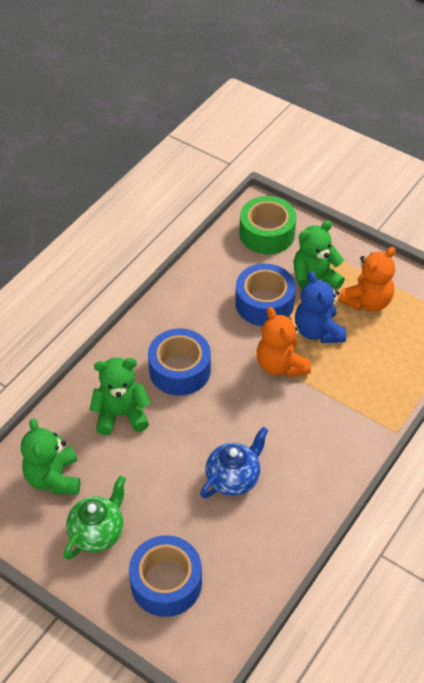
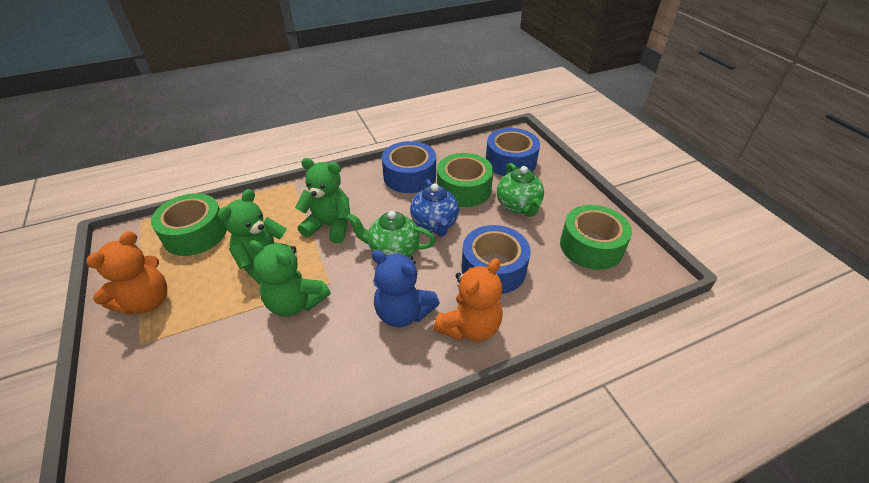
green tape: [239,196,297,254] = 1 -> [151,193,227,256] [437,153,493,207] [560,205,632,270] = 3
green teapot: [64,475,126,560] = 1 -> [346,211,436,257] [497,163,544,217] = 2

